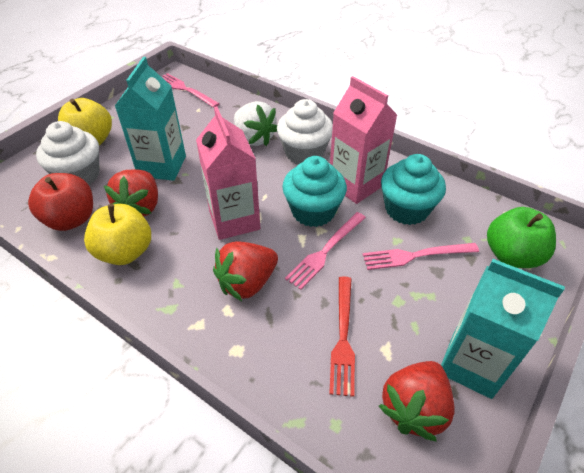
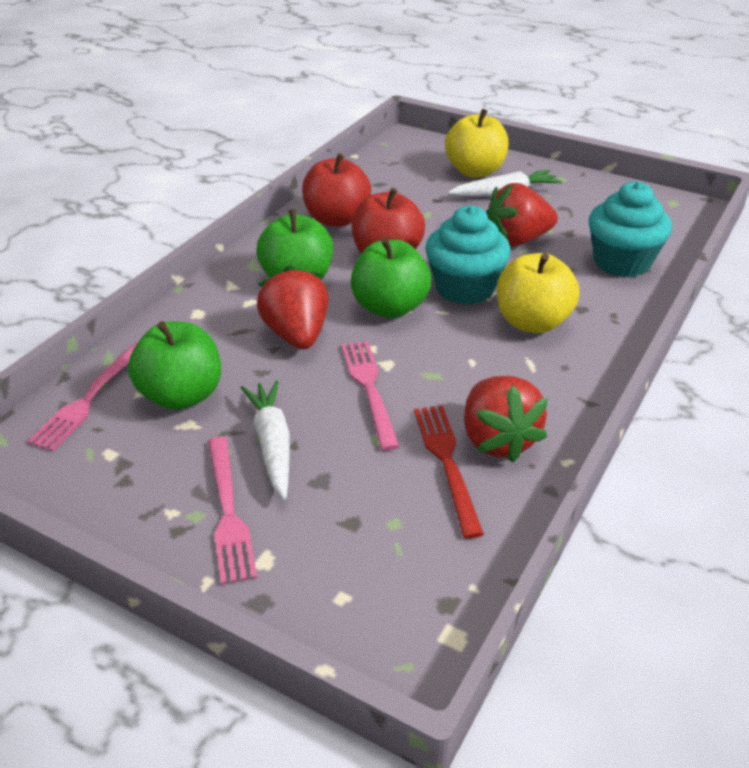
green apple: [487,207,556,268] = 1 -> [128,321,221,410] [256,209,333,280] [351,237,431,318] = 3
pink carton: [196,106,261,240] [330,76,397,204] = 2 -> none = 0
red apple: [28,173,93,231] = 1 -> [302,153,371,227] [352,188,425,253] = 2
turquoise carton: [115,57,186,181] [441,259,565,399] = 2 -> none = 0
white carrot: none = 0 -> [240,380,290,499] [448,170,562,196] = 2
white cupcake: [36,121,100,185] [277,99,333,164] = 2 -> none = 0
white strawberry: [234,101,277,146] = 1 -> none = 0

